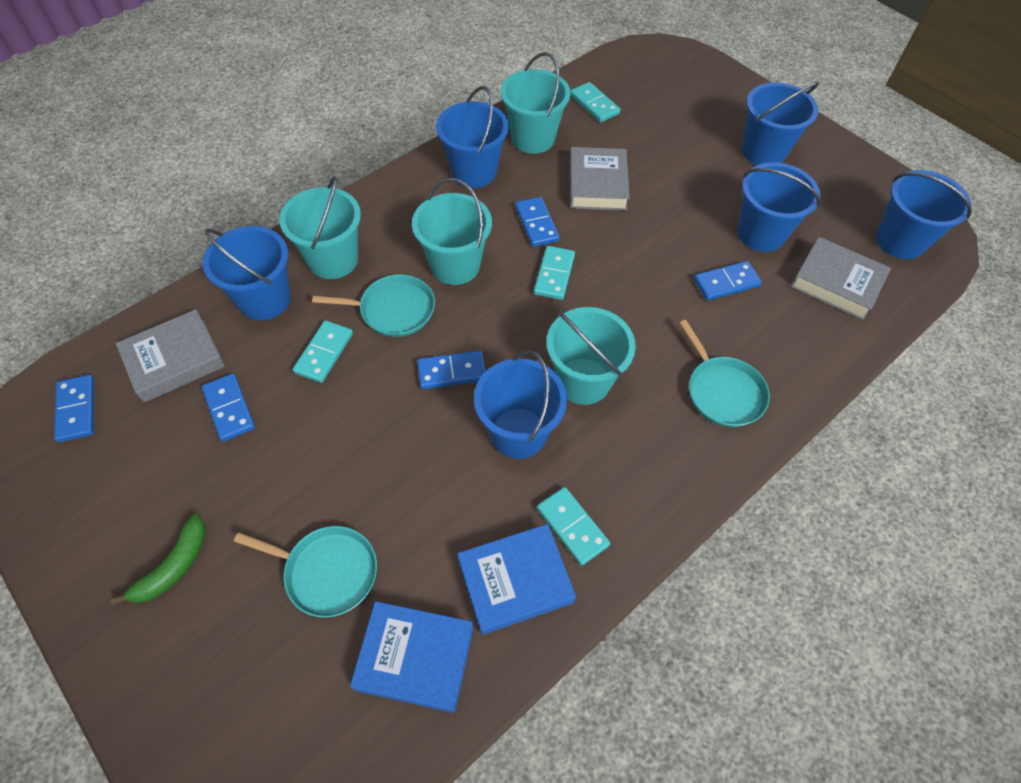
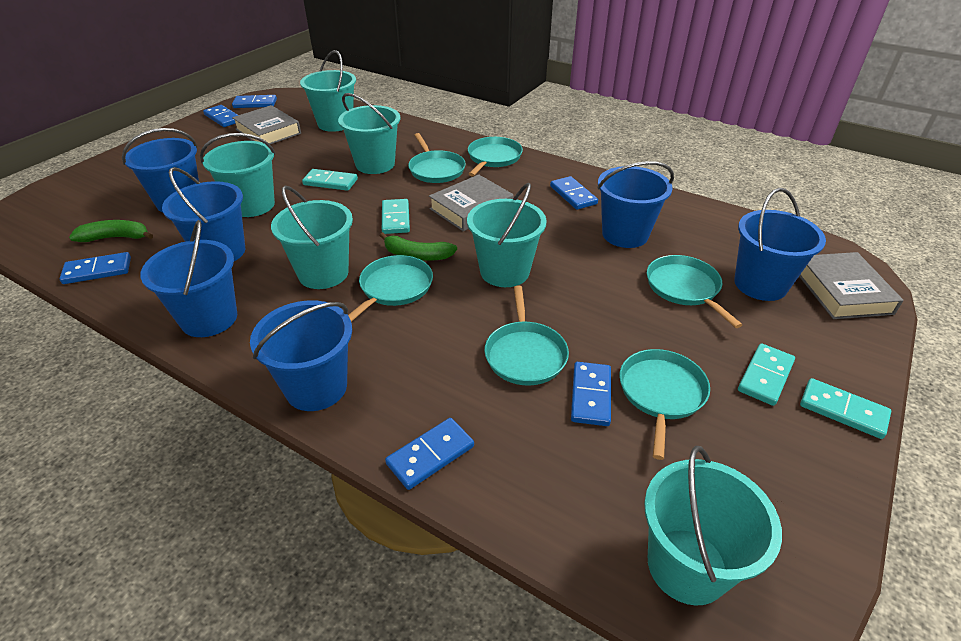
blue book: [350,601,474,713] [457,524,576,635] = 2 -> none = 0
blue domino: [54,375,94,442] [202,374,255,442] [417,351,486,389] [515,197,560,247] [694,261,762,301] = 5 -> [59,252,131,284] [203,105,238,127] [232,95,277,108] [385,418,474,490] [550,176,598,210] [571,362,611,426] = 6
green banana: [111,514,206,605] = 1 -> [69,220,153,242] [380,232,457,261] = 2
turquoise bucket: [279,176,361,279] [412,178,492,285] [501,52,571,154] [547,307,636,405] = 4 -> [200,133,276,217] [271,186,353,289] [300,50,356,132] [338,93,401,174] [467,183,546,287] [644,446,782,606] = 6
turquoise pan: [234,526,377,618] [312,274,435,337] [679,320,770,427] = 3 -> [348,255,433,322] [408,133,466,183] [468,137,523,176] [484,286,569,385] [619,349,710,460] [647,255,742,328] = 6

